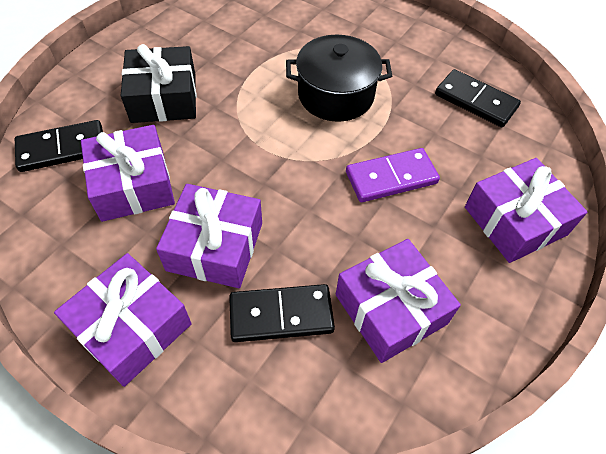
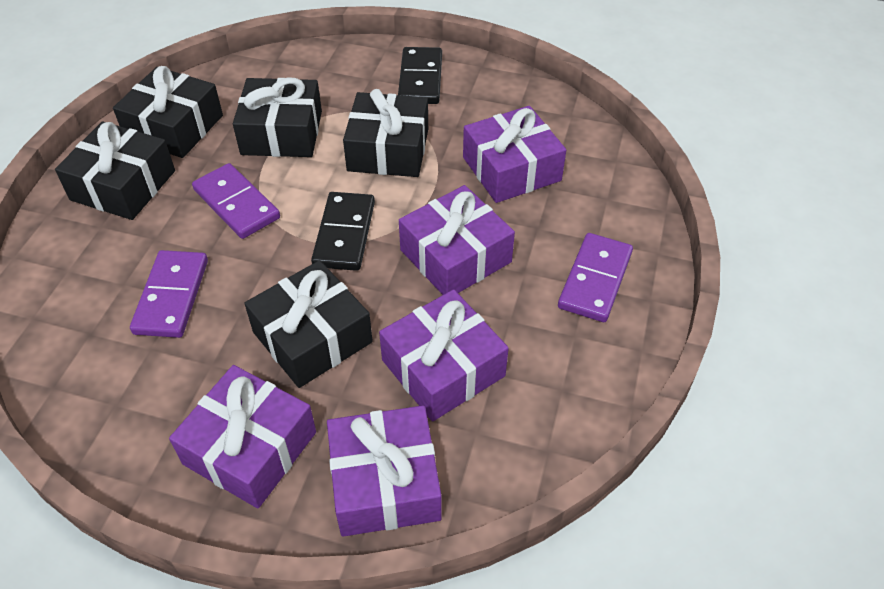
black domino: [15,120,103,172] [229,284,335,342] [435,69,521,127] = 3 -> [311,192,375,271] [398,47,442,104] = 2
black gift: [121,44,196,123] = 1 -> [55,122,175,220] [113,66,223,158] [233,78,322,157] [244,260,373,388] [343,89,428,177] = 5
black pot: [286,35,392,122] = 1 -> none = 0
purple domino: [346,148,440,202] = 1 -> [130,250,208,338] [192,163,280,239] [558,233,633,322] = 3

